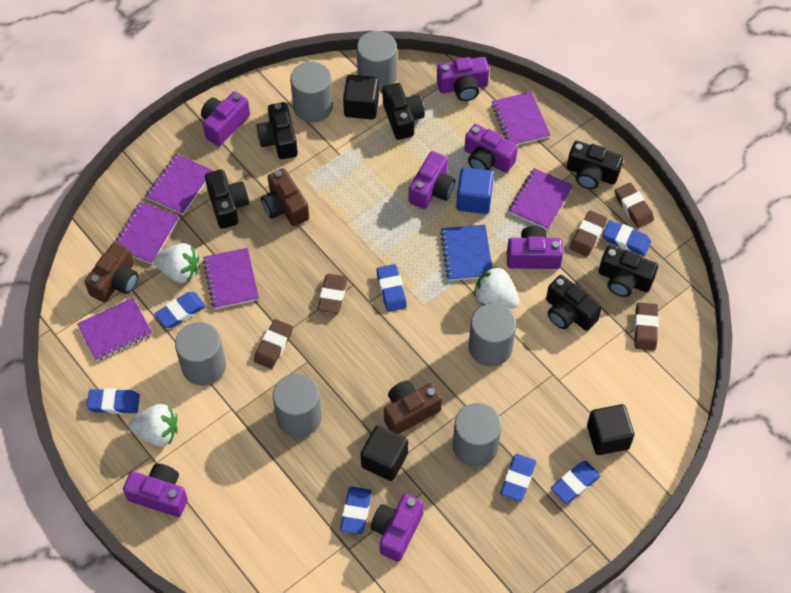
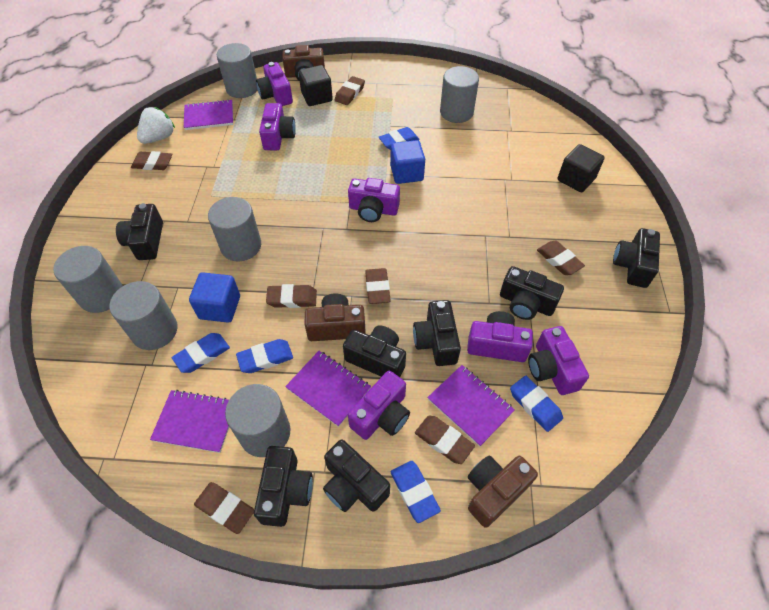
black camera: [205,169,249,229] [257,102,298,159] [383,83,425,140] [546,275,602,331] [567,141,623,189] [599,245,658,297] = 6 -> [116,203,163,260] [254,446,313,527] [323,439,390,512] [343,325,406,377] [413,300,461,366] [500,266,564,320] [613,228,660,288] = 7
black cube: [343,75,379,119] [361,425,408,481] [587,404,634,455] = 3 -> [299,65,333,106] [557,144,605,192] = 2
blue cube: [456,167,494,214] = 1 -> [189,272,240,323] [390,140,425,184] = 2
blue eraser: [87,388,140,414] [155,292,206,328] [340,487,372,535] [376,264,407,312] [500,454,536,502] [551,461,601,503] [602,220,651,256] = 7 -> [172,333,230,373] [236,339,293,373] [379,127,420,150] [391,461,441,523] [510,376,563,432] = 5
blue notebook: [440,225,492,281] = 1 -> none = 0
brown eraser: [254,319,293,369] [318,274,347,313] [570,210,607,256] [615,182,654,228] [634,302,659,350] = 5 -> [131,151,172,170] [194,482,254,534] [266,284,317,308] [335,76,365,105] [365,268,391,304] [415,416,475,464] [537,241,585,275] = 7
purple camera: [123,463,188,517] [201,91,250,146] [371,494,424,562] [409,151,456,209] [437,57,489,101] [464,124,518,173] [507,226,563,269] = 7 -> [256,62,293,106] [259,103,296,150] [348,178,400,222] [348,371,410,440] [467,311,533,362] [528,326,589,395] = 6
purple notebook: [77,298,152,361] [116,202,179,264] [145,154,213,215] [203,248,259,309] [492,92,551,145] [509,168,573,230] = 6 -> [150,390,229,453] [184,99,233,130] [285,351,371,427] [427,365,515,447] = 4
white strawberry: [129,404,178,446] [153,243,199,283] [474,266,520,309] = 3 -> [137,107,175,144] = 1

